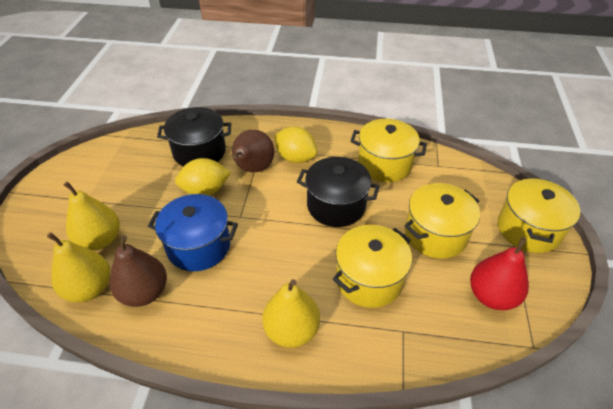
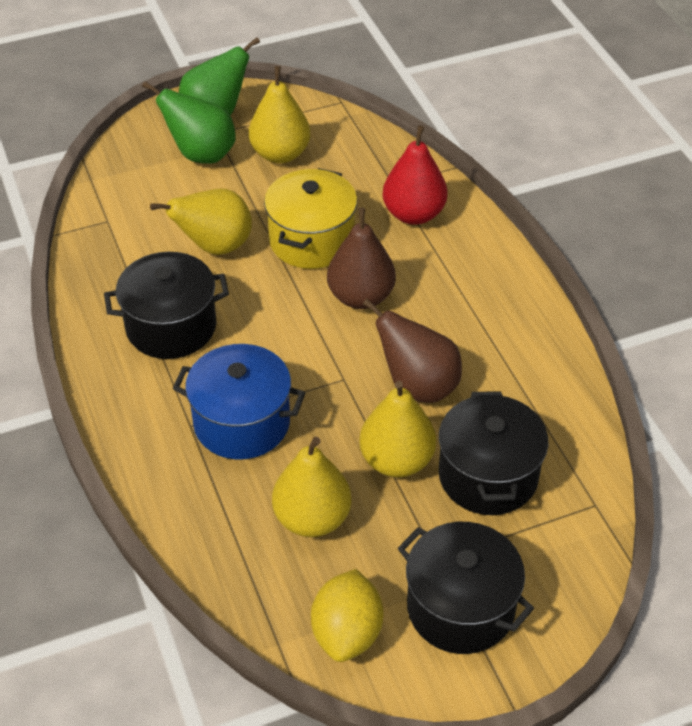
black pot: [157,107,231,167] [297,157,380,227] = 2 -> [104,252,229,359] [398,522,534,654] [439,391,548,515] = 3
green pear: none = 0 -> [142,81,236,164] [179,37,260,115] = 2
yellow lemon: [175,158,231,196] [274,126,317,163] = 2 -> [311,569,383,662] = 1
yellow pear: [47,232,110,302] [64,182,120,251] [262,279,320,348] = 3 -> [150,189,252,255] [249,66,310,163] [272,437,351,537] [359,381,436,477] = 4
yellow pot: [333,225,412,308] [350,119,427,182] [404,183,480,259] [498,177,580,253] = 4 -> [264,168,357,269] = 1

